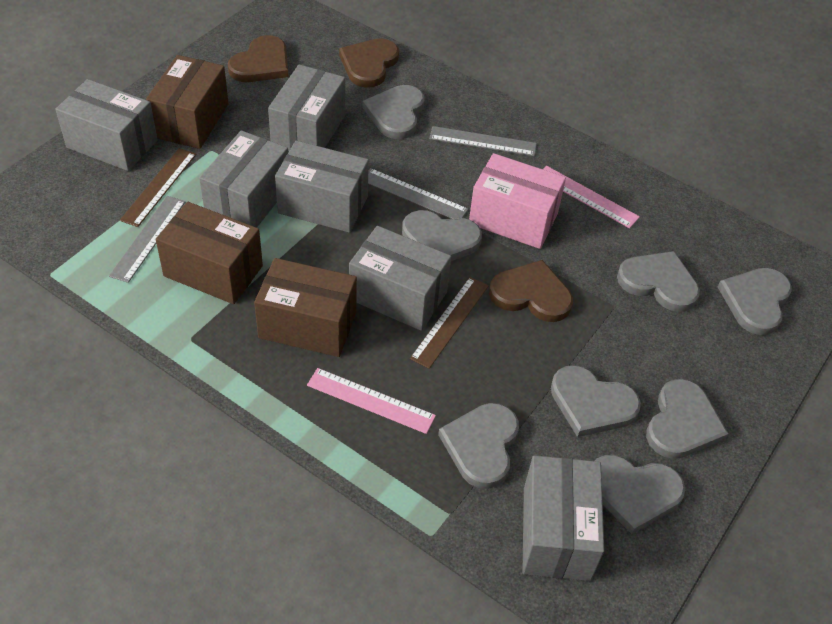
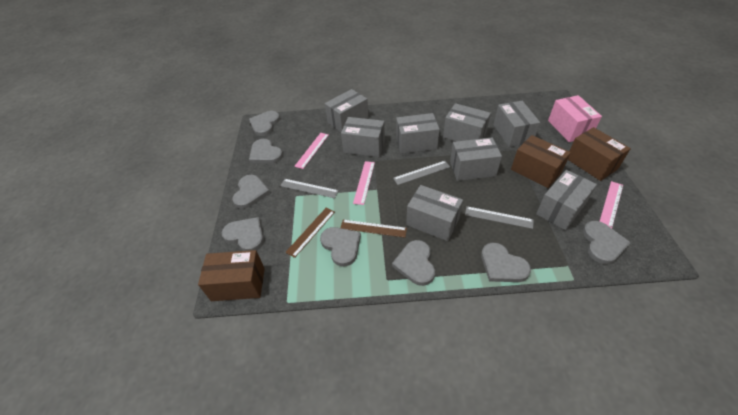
brown heart: [228,35,288,82] [339,38,399,88] [489,260,573,322] = 3 -> none = 0
grey box: [56,79,158,171] [199,130,288,228] [268,64,345,151] [275,141,369,233] [349,226,451,331] [522,455,604,581] = 6 -> [325,89,369,132] [341,117,385,157] [396,113,440,154] [406,185,463,241] [443,103,491,141] [450,137,502,181] [493,101,540,147] [536,170,597,230] = 8
pink ruler: [307,368,436,434] [543,166,640,228] = 2 -> [294,133,329,169] [353,161,375,205] [599,181,623,228] = 3

